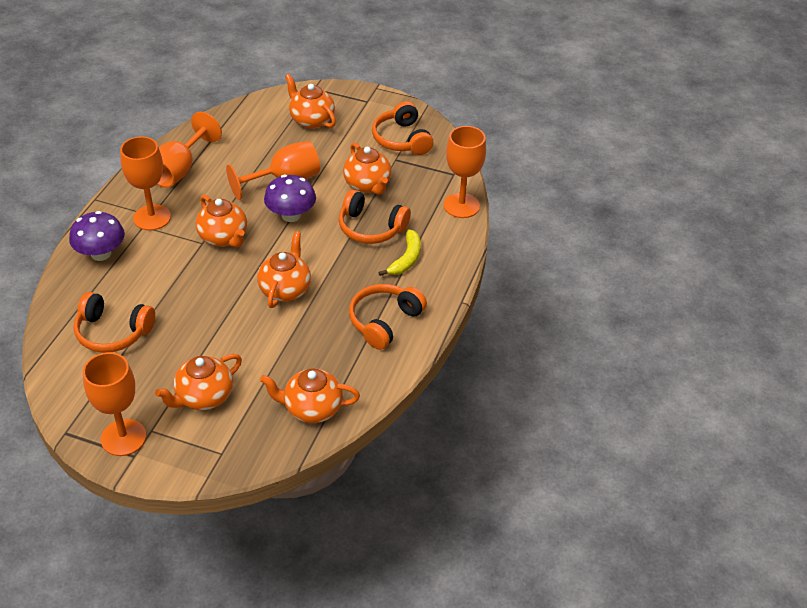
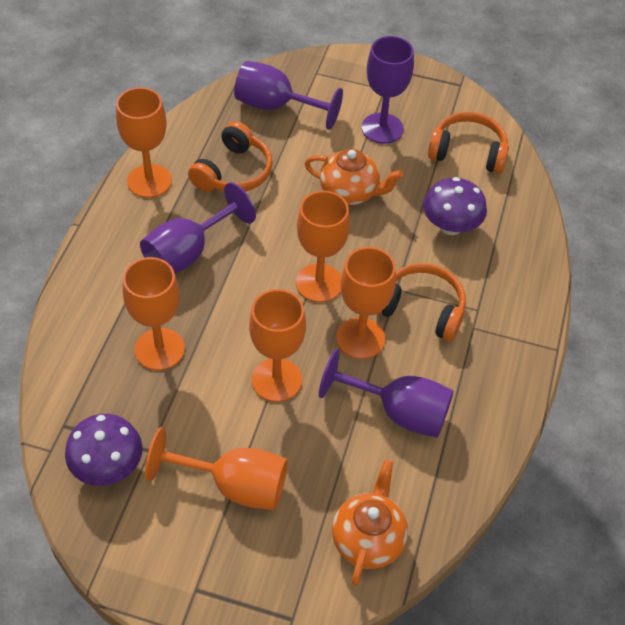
orange goblet: [83,352,146,456] [120,136,171,231] [157,112,222,188] [226,141,320,200] [444,126,486,218] = 5 -> [116,87,172,198] [122,257,185,370] [145,427,288,510] [249,289,306,402] [296,191,350,302] [336,247,396,359] = 6
orange headphones: [74,292,155,353] [339,190,411,244] [349,284,427,350] [372,101,433,155] = 4 -> [188,121,273,192] [378,263,466,341] [428,112,509,174] = 3
orange teapot: [155,354,242,410] [196,195,247,248] [257,231,311,308] [260,369,360,423] [285,74,336,129] [343,142,392,195] = 6 -> [305,149,403,205] [332,460,408,586] = 2
purple goblet: none = 0 -> [140,182,256,274] [234,61,343,130] [319,349,454,438] [362,36,414,144] = 4
yellow banana: [378,229,421,276] = 1 -> none = 0

